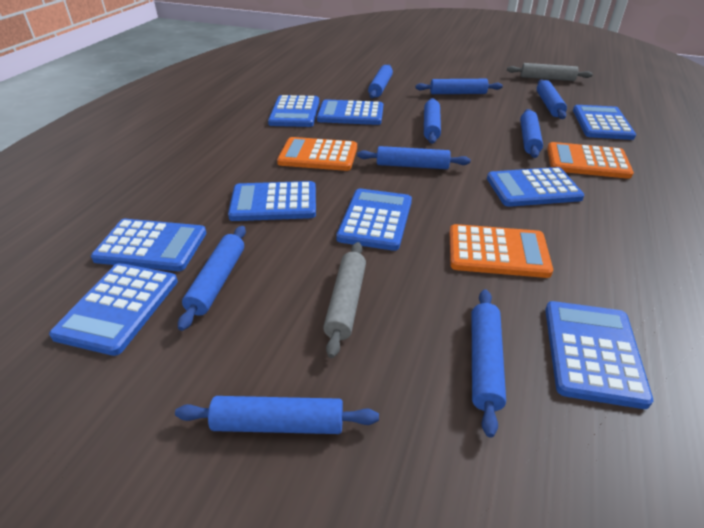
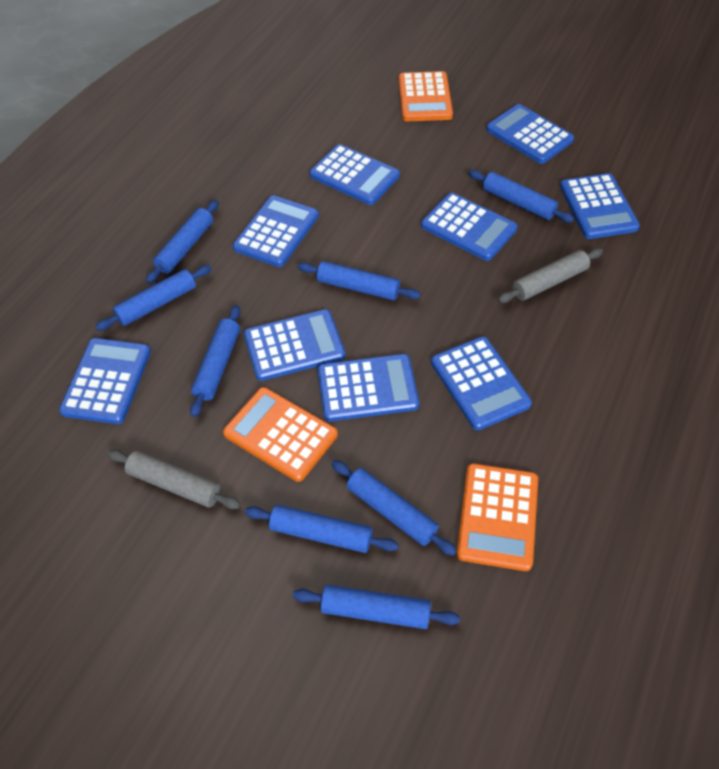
blue rolling pin: [175,396,379,434] [178,226,246,331] [357,146,470,169] [368,64,393,99] [416,79,503,94] [424,98,441,144] [472,289,506,437] [520,109,543,158] [537,79,567,119] = 9 -> [95,265,212,331] [146,200,219,284] [190,305,240,417] [245,505,399,553] [293,585,460,629] [298,261,421,300] [332,460,457,556] [468,170,574,223] = 8

